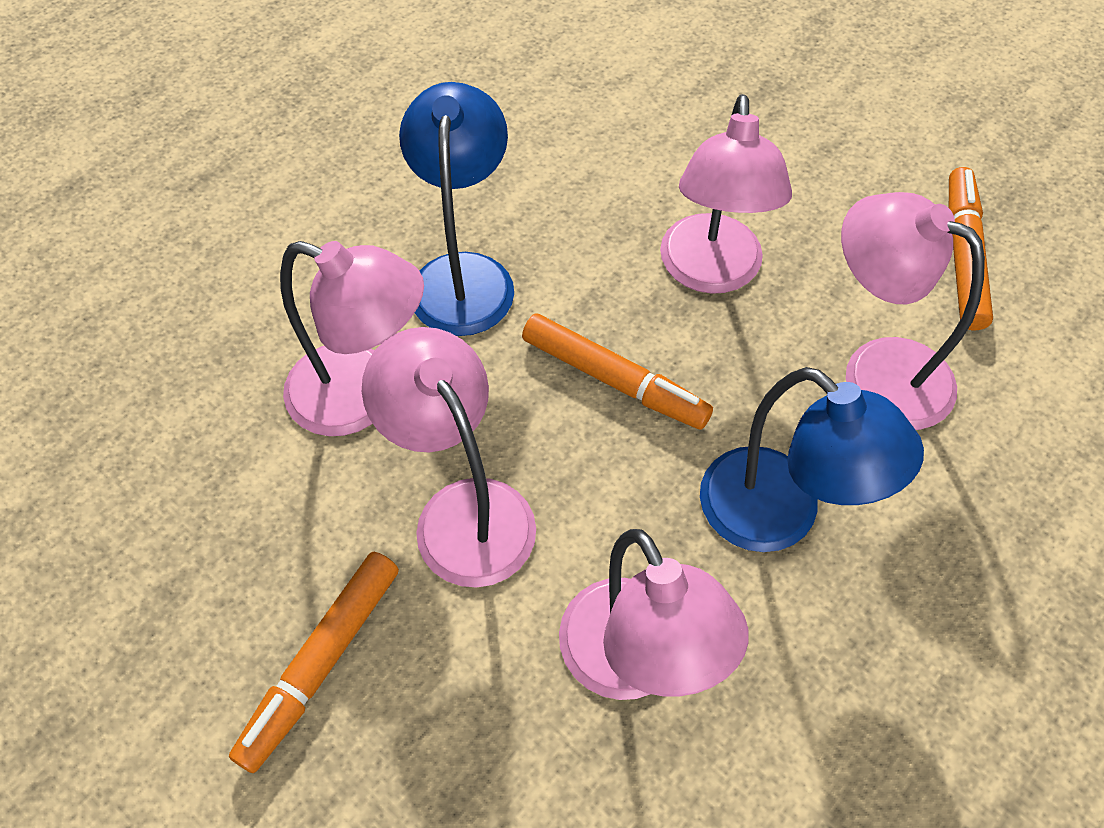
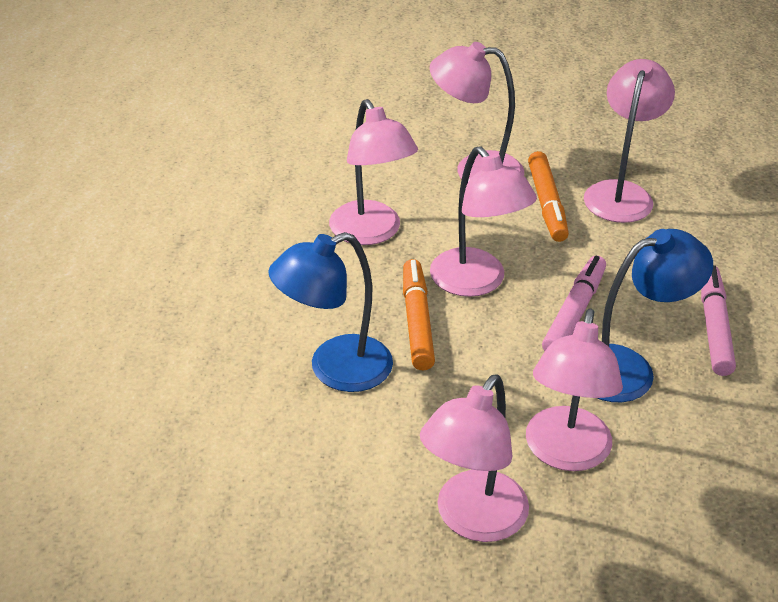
orange marker: [229,552,399,773] [522,313,713,430] [949,167,993,330] = 3 -> [403,259,435,370] [528,151,569,242] = 2
pink lamp: [280,241,424,436] [362,327,536,588] [559,529,748,700] [660,94,792,294] [841,192,985,430] = 5 -> [329,99,418,245] [420,375,529,542] [430,42,524,182] [430,146,537,297] [526,308,623,471] [584,59,675,223] = 6
pink marker: none = 0 -> [542,255,606,351] [701,265,736,376] = 2

